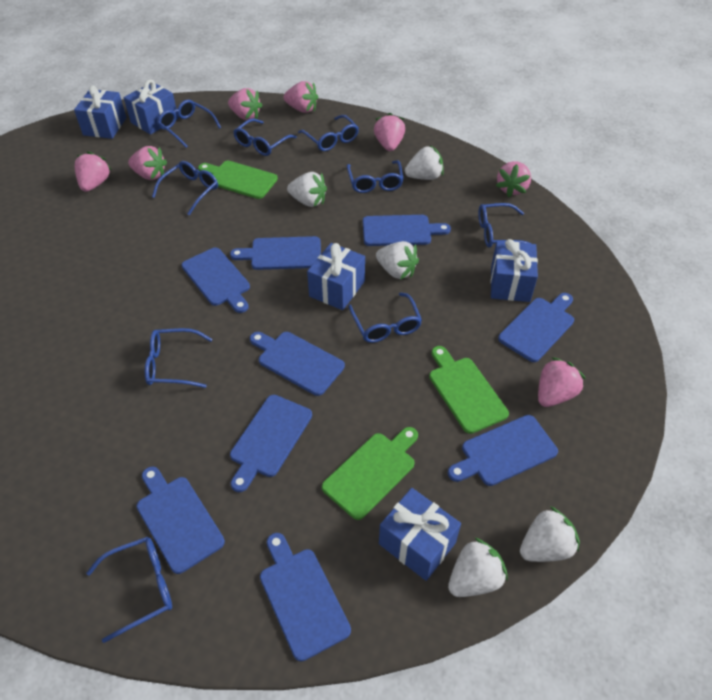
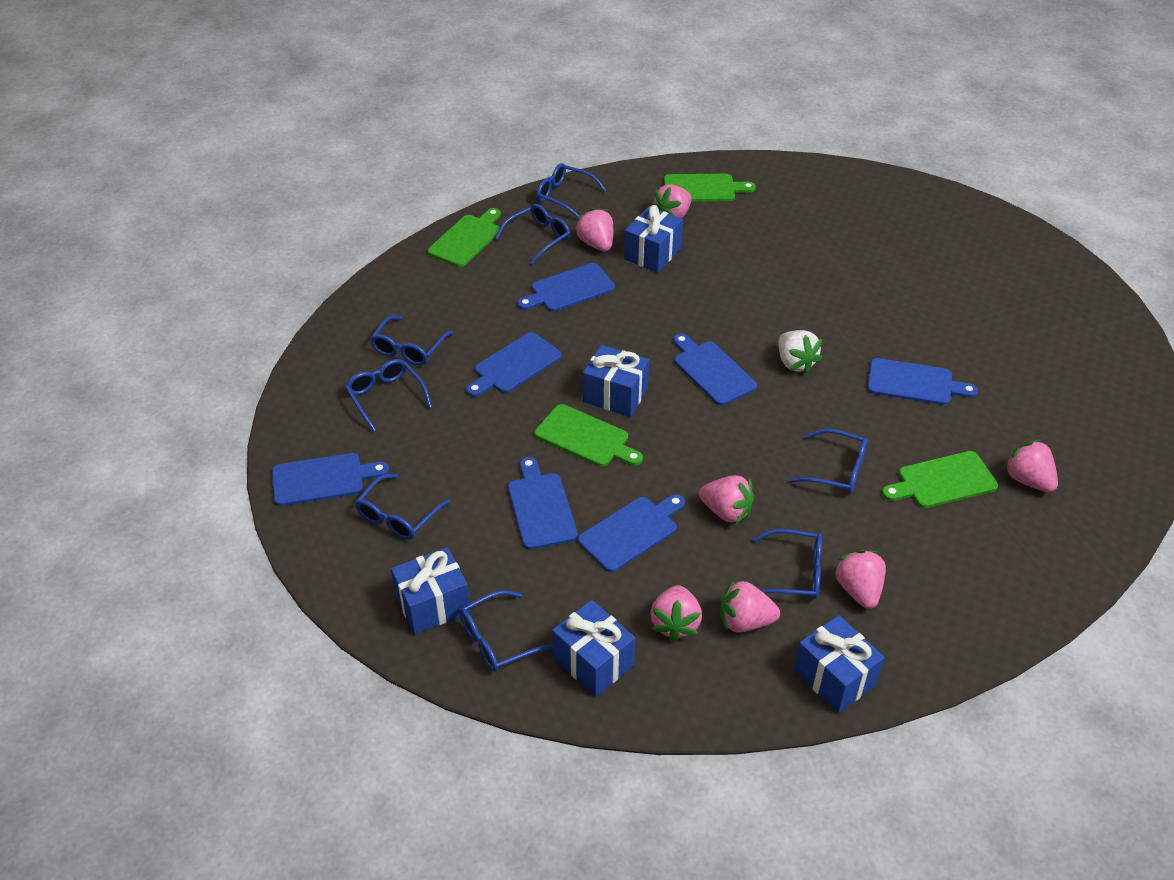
blue cutting board: [136,467,225,574] [182,248,250,313] [230,236,321,270] [230,395,312,492] [250,332,345,396] [260,533,351,662] [363,215,451,246] [448,415,558,486] [498,293,574,362] = 9 -> [272,453,389,506] [466,332,562,397] [508,457,578,550] [517,263,615,312] [578,494,685,572] [673,334,757,406] [867,358,978,405] = 7
blue glasses: [86,537,172,643] [145,328,212,388] [152,161,218,215] [157,100,221,148] [233,118,297,156] [298,115,359,151] [347,160,403,193] [348,293,422,343] [478,203,531,248] = 9 -> [345,359,432,432] [355,474,451,540] [370,315,453,365] [459,590,553,672] [495,204,570,264] [536,163,606,218] [753,529,822,600] [789,429,868,494] = 8
green cutting board: [198,161,278,199] [322,427,418,520] [429,346,509,434] = 3 -> [428,208,501,267] [535,404,643,467] [664,174,756,202] [882,451,998,508] = 4
white strawberry: [287,172,327,207] [376,241,419,280] [405,146,444,180] [448,538,508,597] [520,506,580,562] = 5 -> [778,330,822,374] = 1

